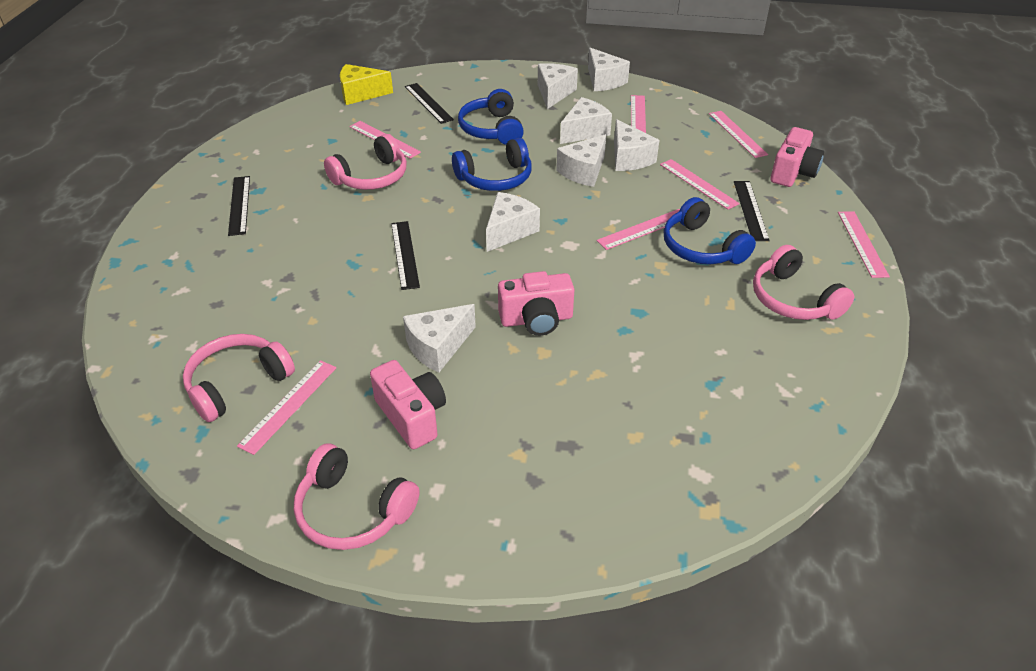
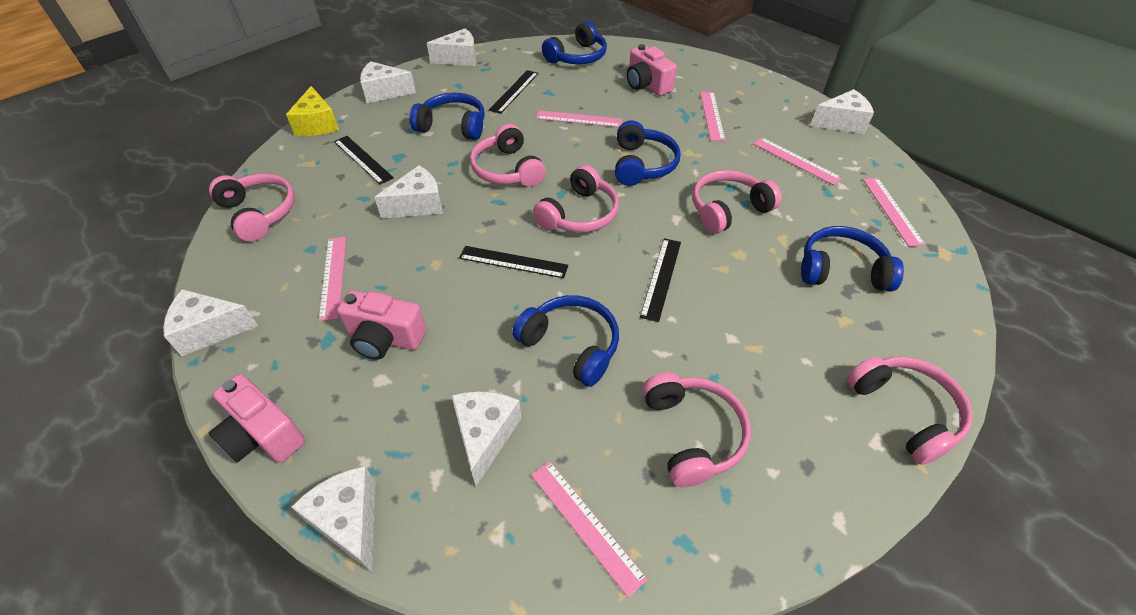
blue headphones: [452,138,532,191] [458,89,524,145] [664,197,756,264] = 3 -> [409,93,485,140] [512,295,619,387] [542,21,607,64] [615,120,681,186] [801,226,904,292] = 5
pink headphones: [183,334,295,422] [294,443,419,550] [324,134,407,190] [753,245,854,320] = 4 -> [209,173,295,242] [470,124,546,187] [533,165,619,233] [642,372,751,487] [693,170,782,234] [847,356,973,465] = 6
pink ruler: [237,360,337,455] [349,121,421,159] [596,209,680,250] [631,95,646,133] [660,159,740,210] [709,111,768,158] [838,211,890,278] = 7 -> [319,237,346,321] [531,461,648,597] [536,110,623,127] [700,92,725,141] [753,137,842,185] [863,178,925,247] = 6

